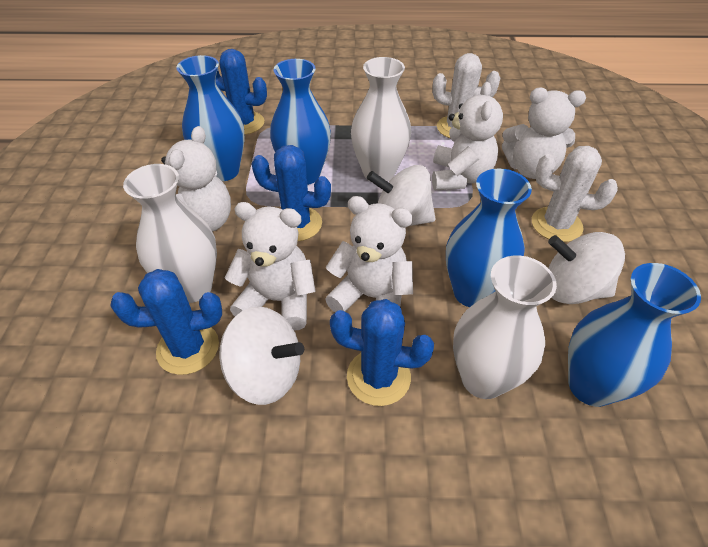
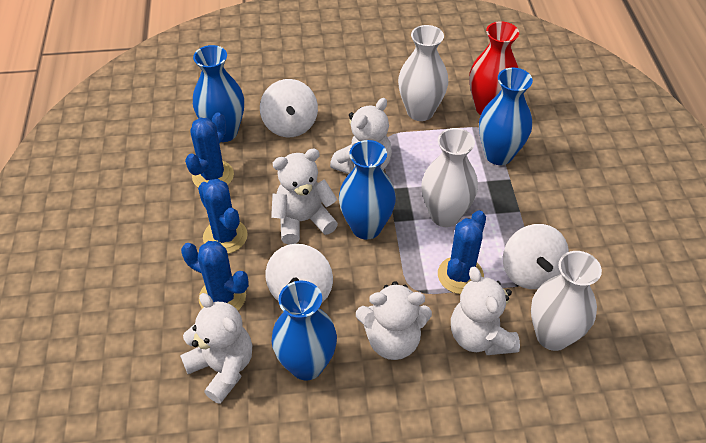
red vase: none = 0 -> [469,21,519,115] = 1
white cactus: [432,53,500,138] [532,146,618,242] = 2 -> none = 0

